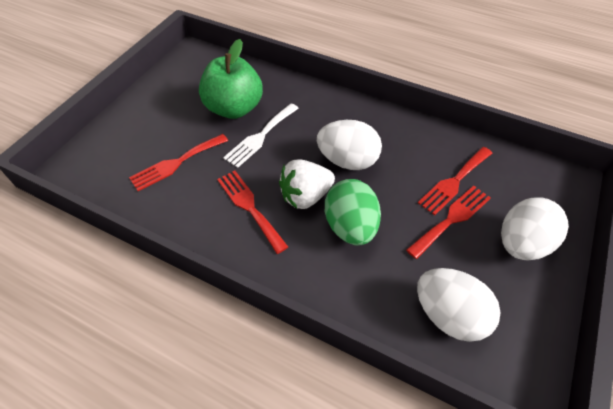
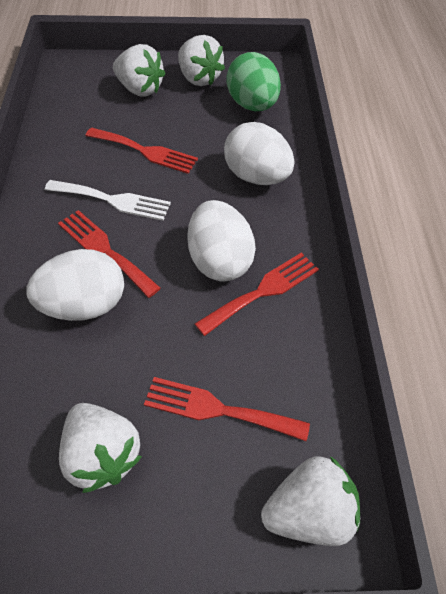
green apple: [199,39,263,119] = 1 -> none = 0
white strawberry: [279,159,335,209] = 1 -> [59,403,142,493] [113,44,166,97] [178,35,225,86] [261,456,360,546] = 4

